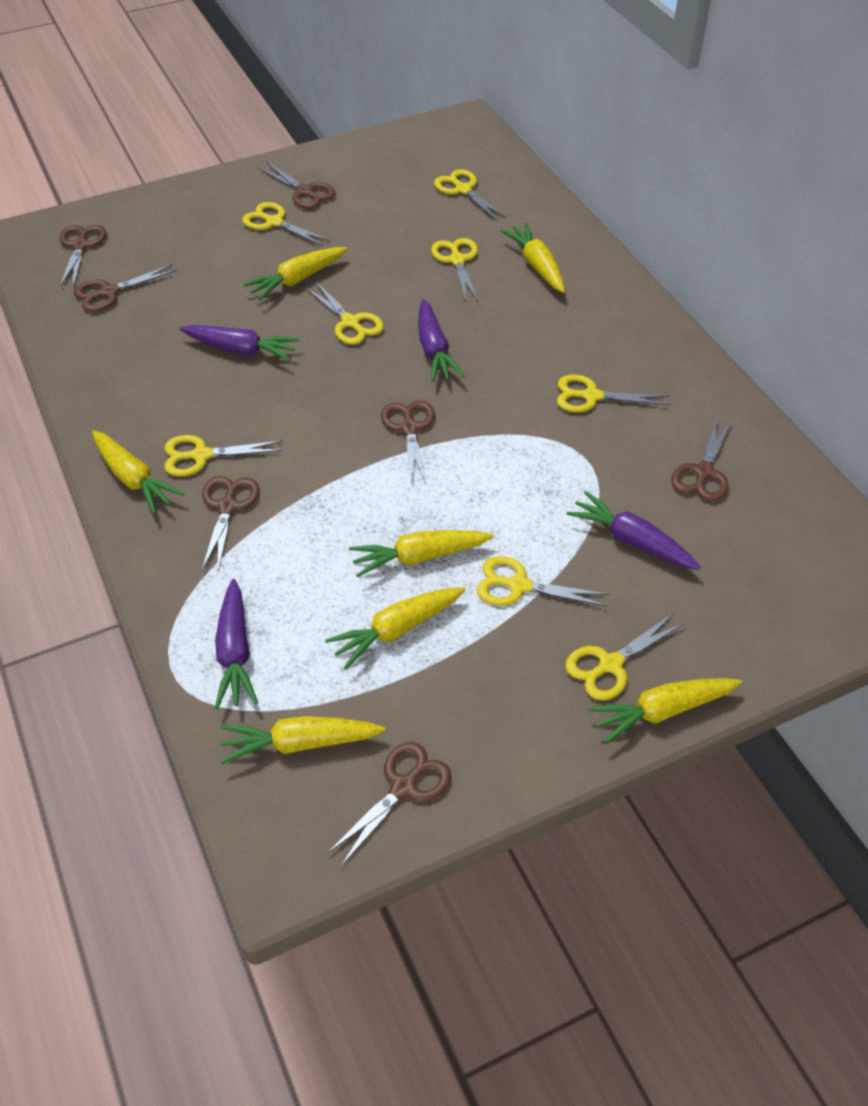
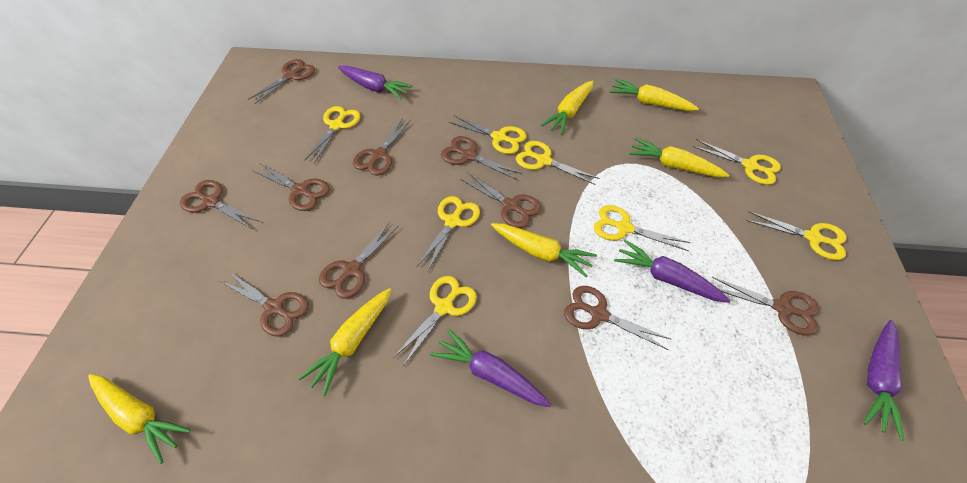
brown scissors: [60,225,107,288] [74,264,177,312] [202,476,260,571] [258,162,335,209] [327,742,451,866] [381,400,435,486] [671,416,732,501] = 7 -> [180,180,260,228] [220,271,309,337] [248,59,315,104] [252,163,330,211] [319,222,398,299] [353,119,411,175] [441,136,522,180] [460,172,541,228] [564,286,671,350] [712,277,819,335] = 10
yellow carrot: [92,430,184,514] [221,716,385,764] [243,247,348,301] [325,587,466,669] [349,530,494,577] [501,223,565,293] [588,678,742,744] = 7 -> [88,374,191,464] [298,288,392,396] [491,223,597,278] [541,80,594,135] [609,78,699,111] [629,138,729,177] = 6

